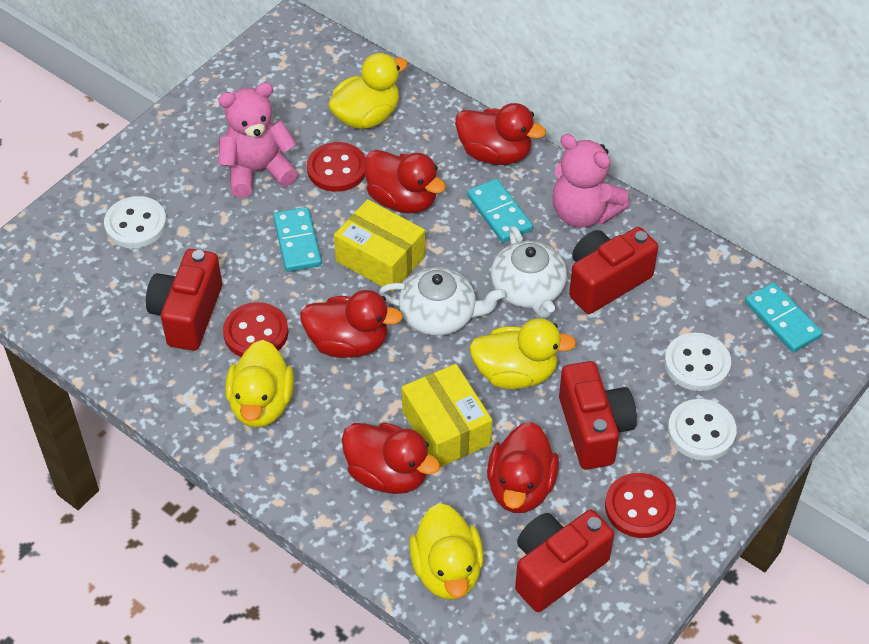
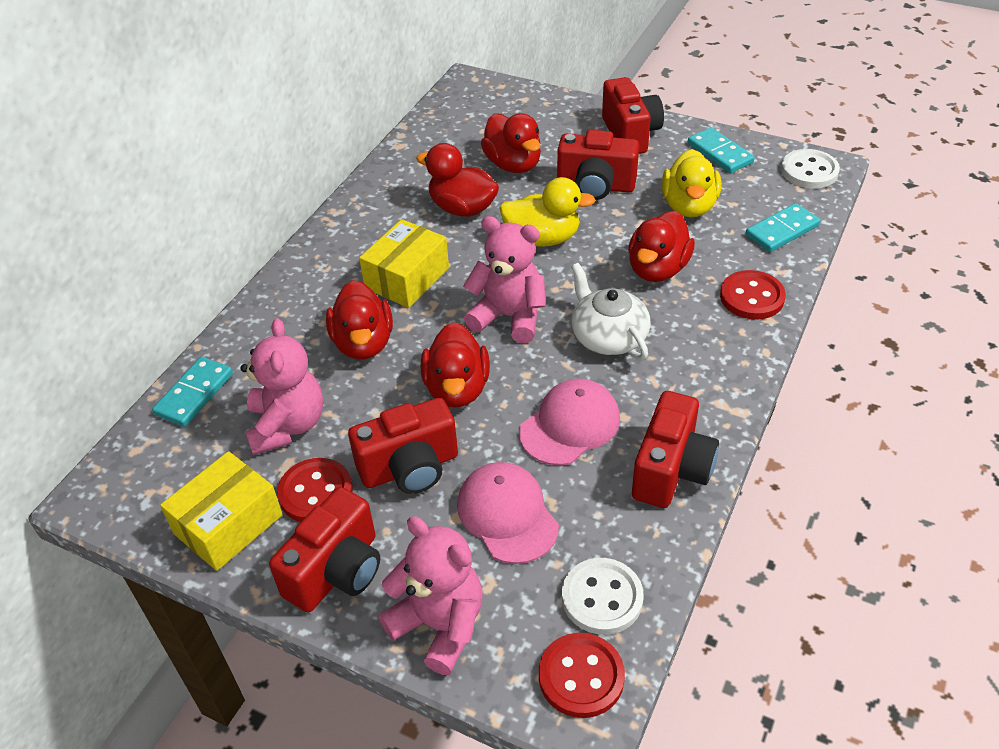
pink cap: none = 0 -> [457,462,559,564] [519,379,620,466] = 2
pink teddy bear: [218,82,298,198] [552,134,629,228] = 2 -> [240,318,323,455] [378,516,483,675] [463,216,546,343] = 3
red camera: [146,249,222,351] [515,510,614,612] [559,361,637,470] [569,227,658,314] = 4 -> [269,487,380,612] [348,397,458,494] [557,130,639,200] [602,77,664,154] [632,391,719,508] = 5
white button: [104,196,167,248] [664,333,731,391] [668,399,737,460] = 3 -> [562,558,644,635] [781,149,840,189] = 2
white teapot: [379,267,505,336] [491,226,567,318] = 2 -> [571,263,651,360] = 1
yellow duck: [225,340,294,428] [328,53,408,129] [409,503,484,600] [469,318,576,389] = 4 -> [499,177,595,247] [662,149,721,217] = 2

